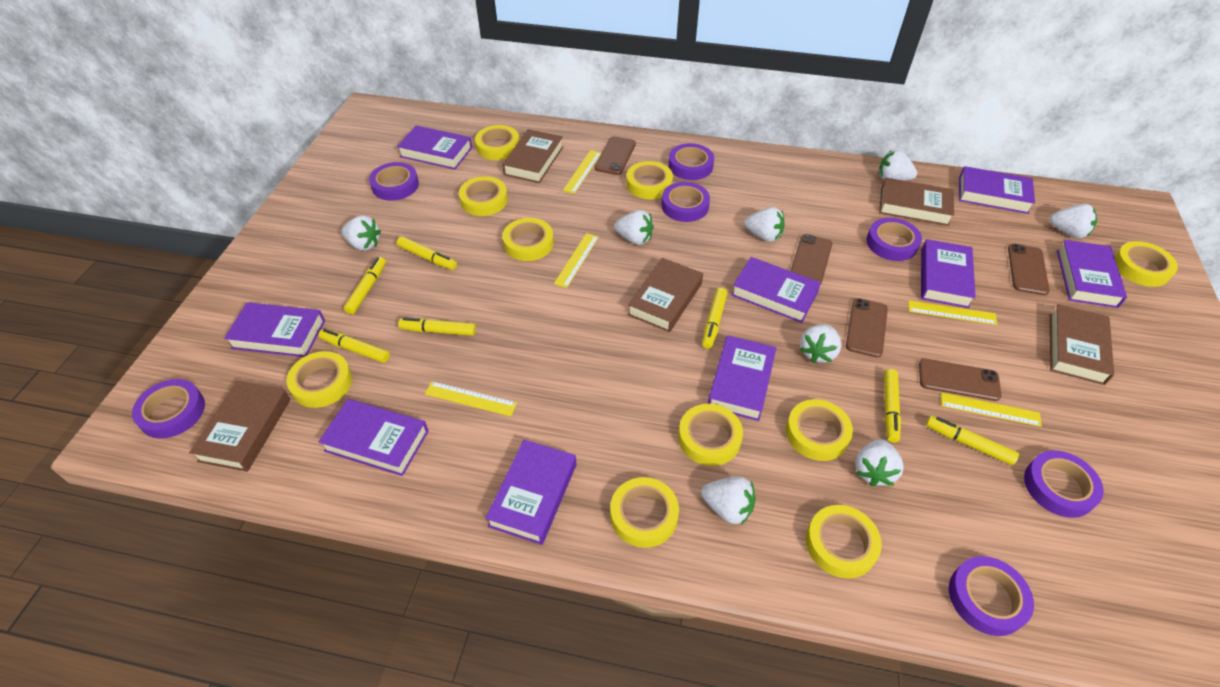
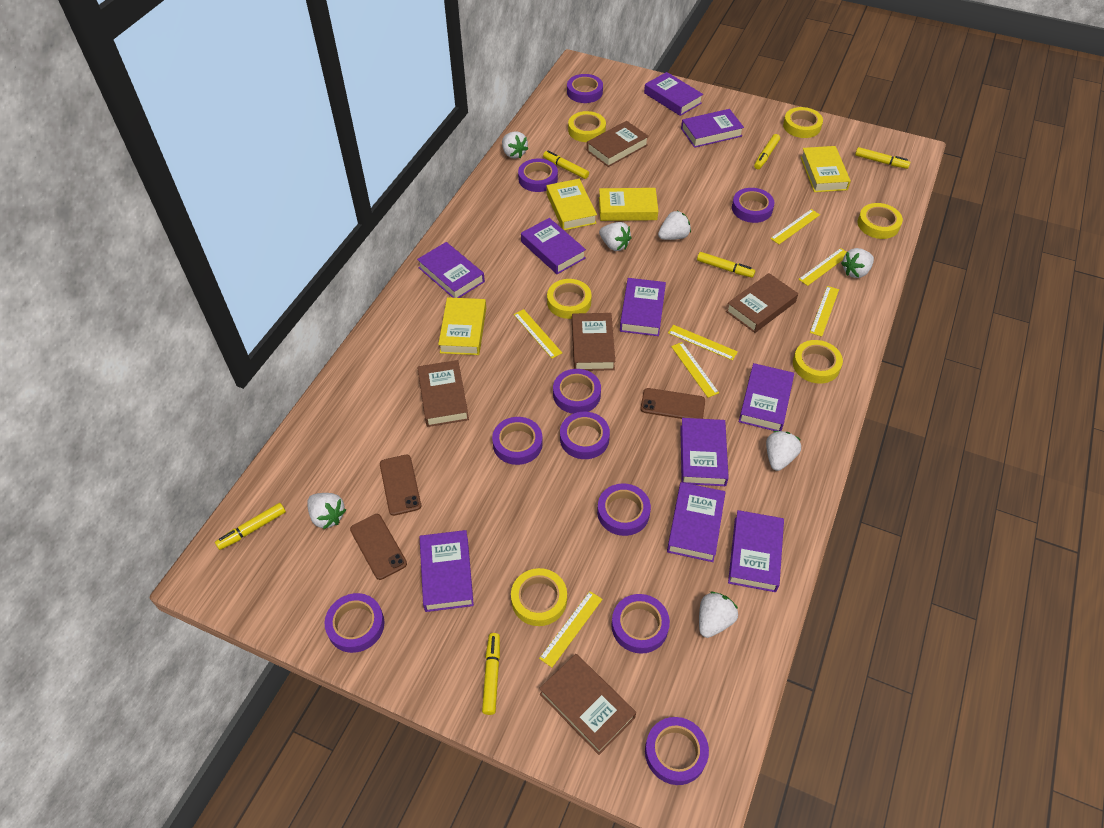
brown phone: [595,136,636,175] [791,234,833,283] [846,298,888,358] [919,359,1002,401] [1008,244,1050,295] = 5 -> [350,514,407,580] [380,455,421,516] [640,388,705,419] = 3
purple book: [224,302,325,357] [319,399,429,476] [397,125,472,169] [485,440,576,545] [708,335,777,421] [731,257,821,323] [921,239,976,308] [959,166,1035,214] [1057,240,1127,308] = 9 -> [417,242,485,298] [420,530,474,612] [521,218,586,274] [620,278,666,336] [644,72,703,116] [667,482,726,562] [680,418,729,486] [681,109,744,148] [728,510,784,592] [739,363,794,431] = 10
purple tape: [132,379,205,438] [369,162,419,201] [661,182,710,222] [668,143,714,180] [866,218,922,261] [949,556,1034,636] [1024,450,1104,518] = 7 -> [325,593,385,653] [492,417,543,465] [518,159,558,192] [553,369,601,414] [560,412,610,459] [567,74,603,103] [597,483,651,536] [611,594,670,654] [645,717,709,785] [732,188,775,223] = 10
white strawberry: [341,215,381,251] [614,210,654,245] [701,476,755,525] [744,207,785,242] [800,324,841,363] [855,439,904,486] [878,150,917,181] [1050,204,1097,238] = 8 -> [307,493,346,529] [502,131,528,159] [599,222,631,251] [658,210,691,240] [699,592,738,638] [766,431,801,471] [841,248,874,278] = 7
yellow book: none = 0 -> [438,297,486,355] [546,179,597,230] [599,188,658,221] [801,146,851,192] = 4
yellow marker: [318,329,390,363] [344,257,386,314] [397,236,457,270] [398,318,476,336] [702,288,727,349] [884,369,901,443] [926,416,1019,465] = 7 -> [215,503,286,550] [482,633,500,715] [543,150,589,179] [697,252,755,278] [754,134,780,169] [855,147,911,169] = 6
yellow ruler: [425,381,517,416] [554,233,599,288] [563,150,602,194] [908,300,998,325] [941,393,1042,427] = 5 -> [513,309,562,359] [539,591,603,667] [668,325,738,361] [671,342,719,398] [770,209,820,244] [798,248,847,286] [810,286,839,337] = 7
yellow tape: [286,351,352,408] [459,176,508,216] [475,125,520,160] [502,218,554,261] [610,477,679,548] [626,161,673,199] [678,404,743,466] [786,399,853,461] [806,505,882,579] [1114,241,1178,287] = 10 -> [511,568,567,626] [547,279,592,319] [568,111,606,142] [783,107,823,138] [793,340,843,384] [857,203,903,239] = 6

